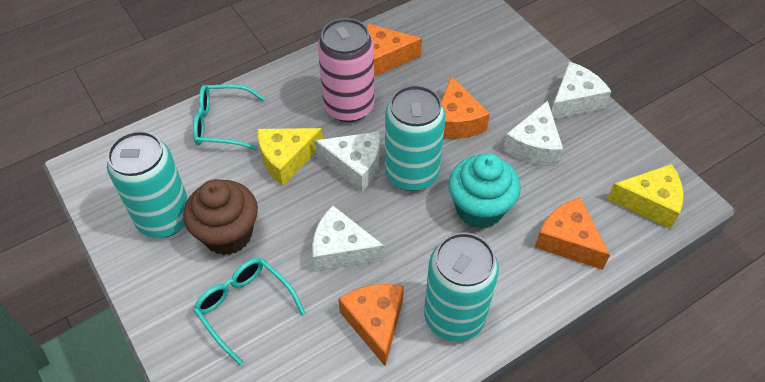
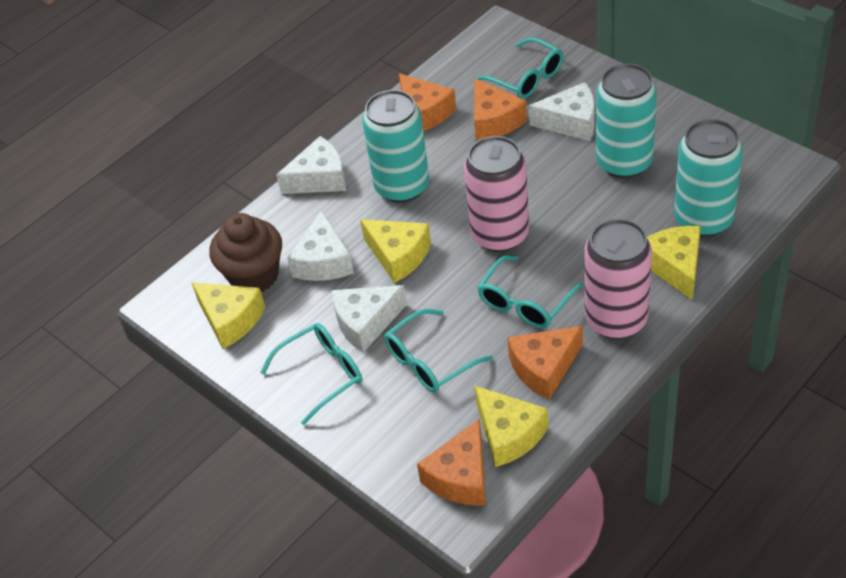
pink can: [318,18,375,122] = 1 -> [464,136,529,252] [585,219,652,339] = 2
turquoise cupcake: [448,153,521,228] = 1 -> none = 0
turquoise glasses: [193,84,265,150] [193,258,305,365] = 2 -> [260,323,362,425] [384,309,493,393] [475,38,563,99] [477,255,583,328] = 4
yellow cheese: [258,128,323,186] [607,164,684,229] = 2 -> [191,282,265,349] [360,219,431,283] [474,385,548,467] [647,226,701,300] = 4

